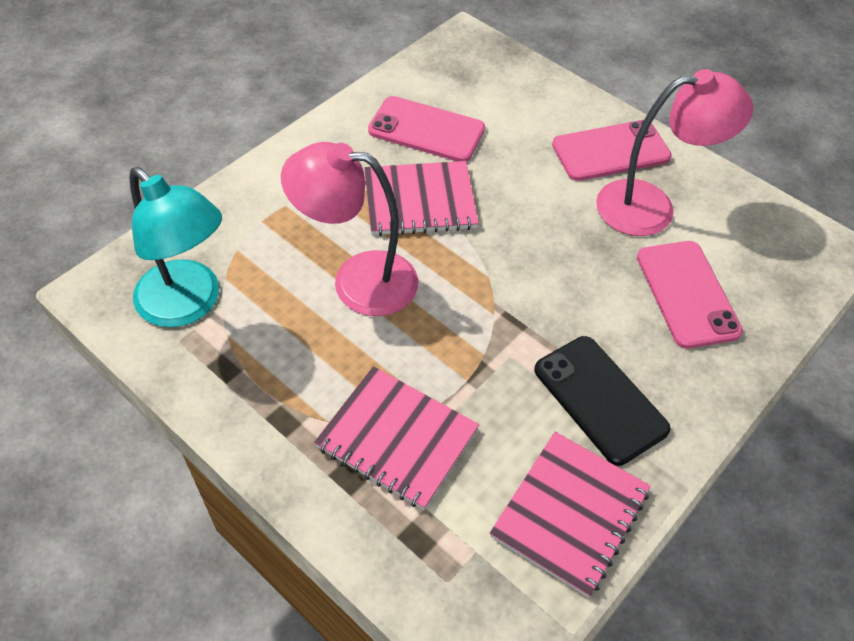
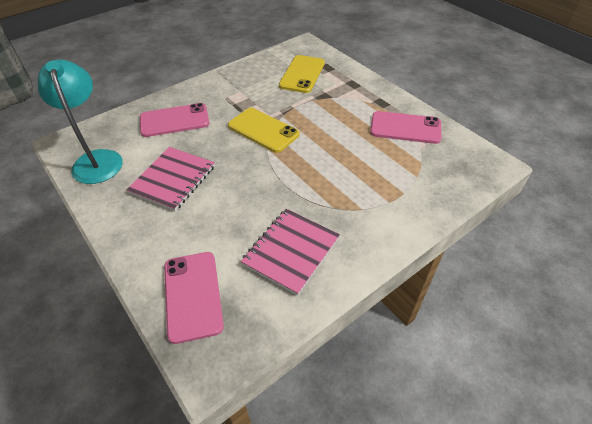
black phone: [534,336,671,466] = 1 -> none = 0
pink lamp: [281,142,418,316] [596,69,753,236] = 2 -> none = 0
pink notebook: [314,366,479,510] [364,161,479,236] [490,432,651,598] = 3 -> [126,147,215,211] [241,209,340,295] = 2
yellow phone: none = 0 -> [228,108,300,153] [279,55,325,93] = 2

